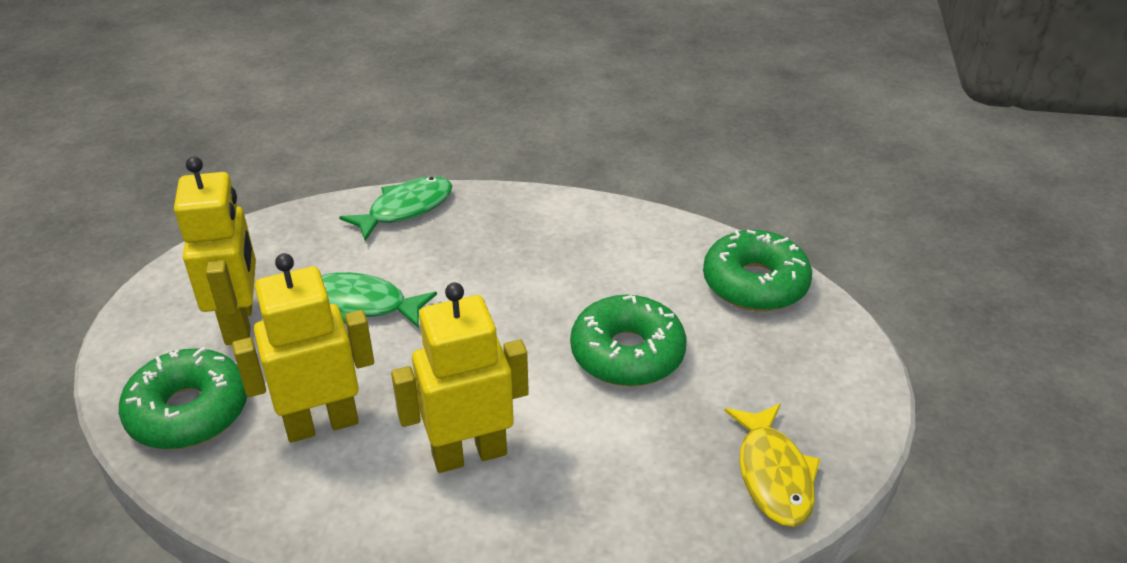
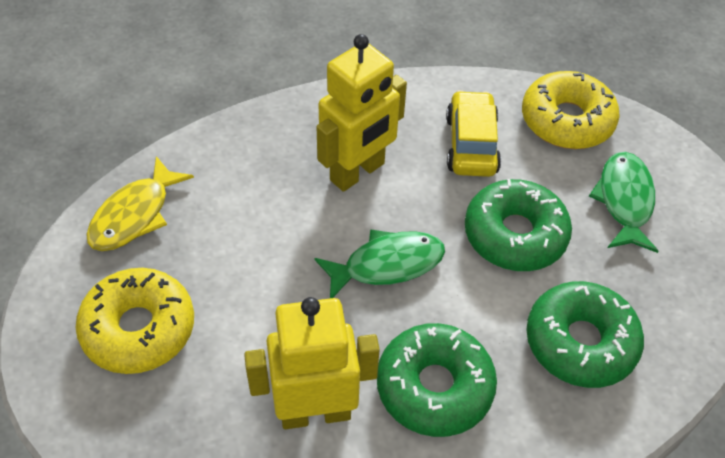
yellow car: none = 0 -> [446,90,501,177] = 1
yellow donut: none = 0 -> [75,268,194,374] [522,71,620,149] = 2
yellow robot: [174,156,256,345] [232,253,374,443] [391,282,529,473] = 3 -> [244,297,380,429] [317,34,407,192] = 2

